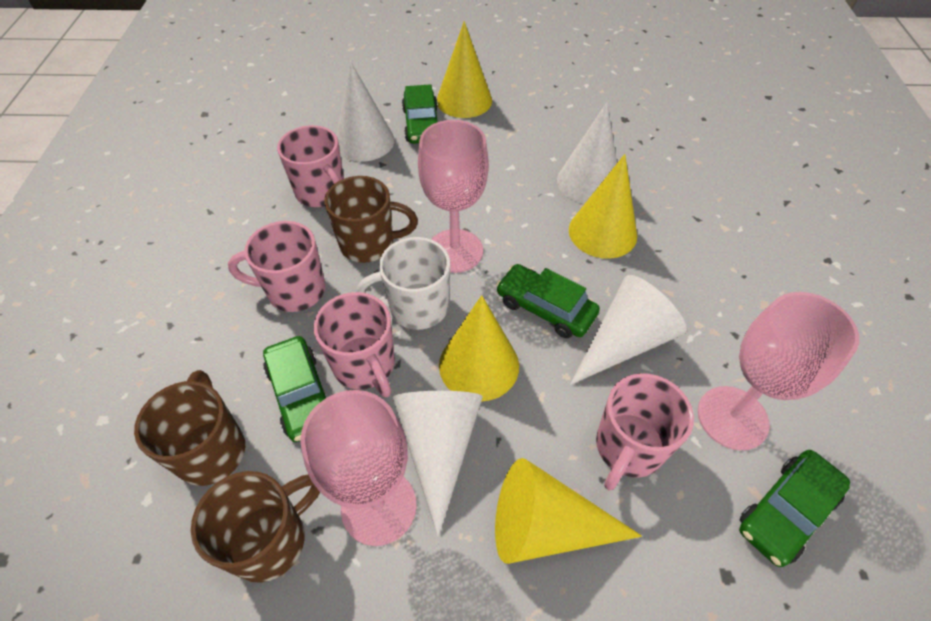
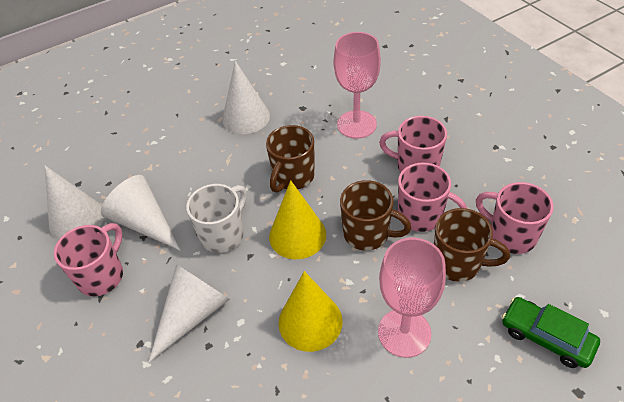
green car: [263,336,326,442] [402,84,438,144] [496,264,600,338] [739,450,850,567] = 4 -> [502,297,600,368] = 1
pink goblet: [300,390,416,546] [418,120,489,273] [698,292,859,451] = 3 -> [334,32,381,139] [378,237,446,358] = 2
yellow cone: [437,21,492,118] [439,295,519,402] [495,458,642,564] [569,154,637,259] = 4 -> [269,180,326,259] [279,271,343,352] = 2

